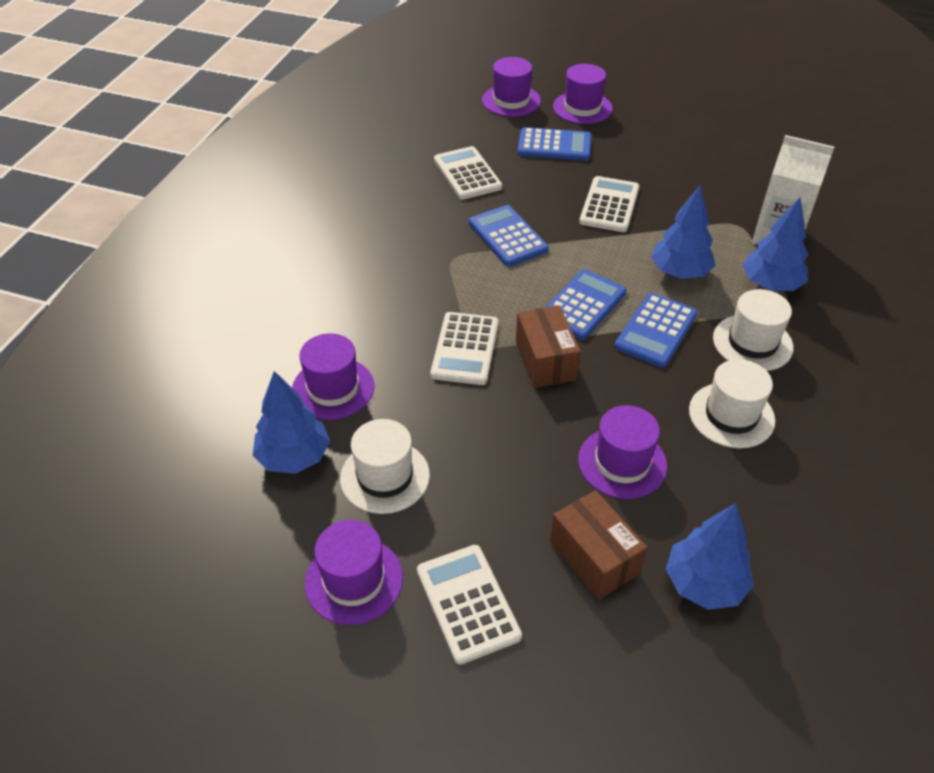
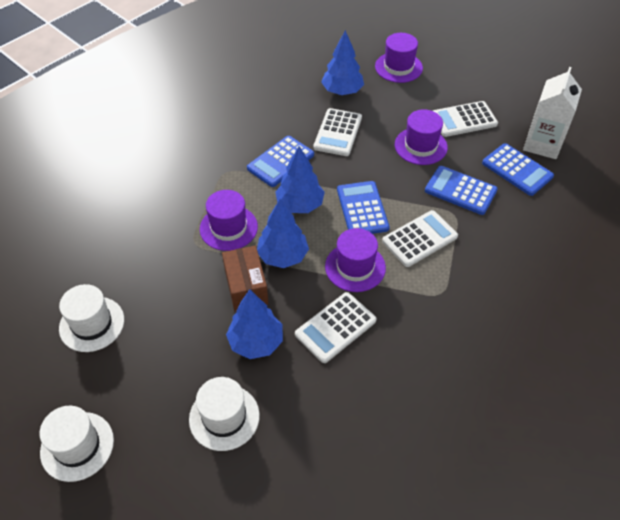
brown box: [516,305,581,388] [550,490,648,600] = 2 -> [222,246,269,312] = 1
purple hat: [292,333,374,420] [305,520,403,625] [482,57,541,117] [553,64,613,124] [578,405,667,499] = 5 -> [200,190,258,251] [325,228,386,292] [375,33,423,83] [395,109,448,165] = 4

